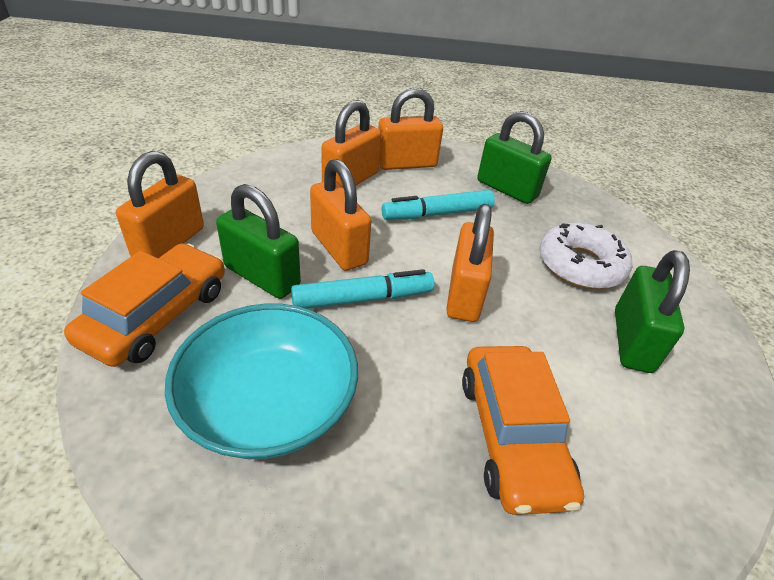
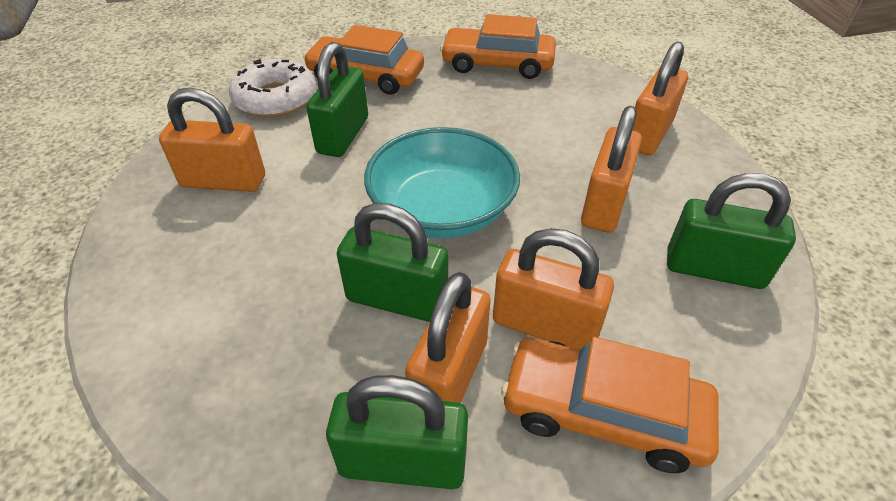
green padlock: [216,184,301,299] [477,111,552,204] [615,250,690,373] = 3 -> [306,42,368,157] [326,375,468,489] [337,203,448,322] [667,173,796,289] = 4
orange car: [64,244,225,367] [462,346,584,515] = 2 -> [303,25,424,95] [440,14,556,79] [501,337,719,473] = 3
turquoise marker: [291,269,435,309] [381,190,495,220] = 2 -> none = 0

